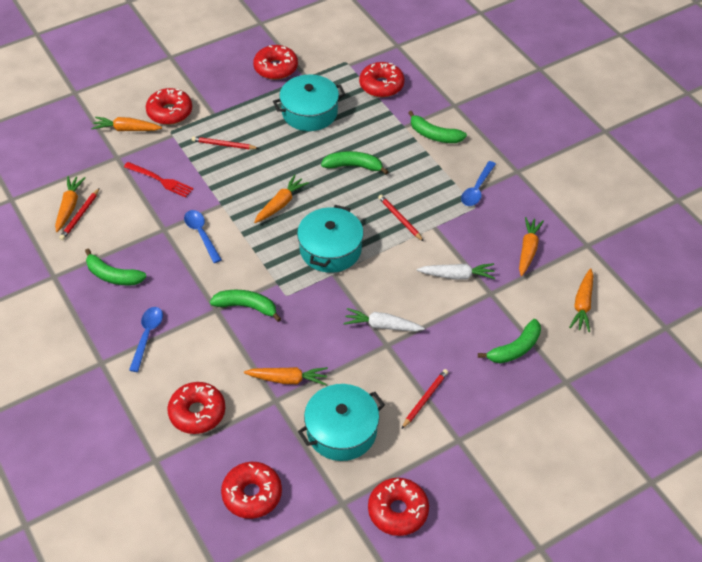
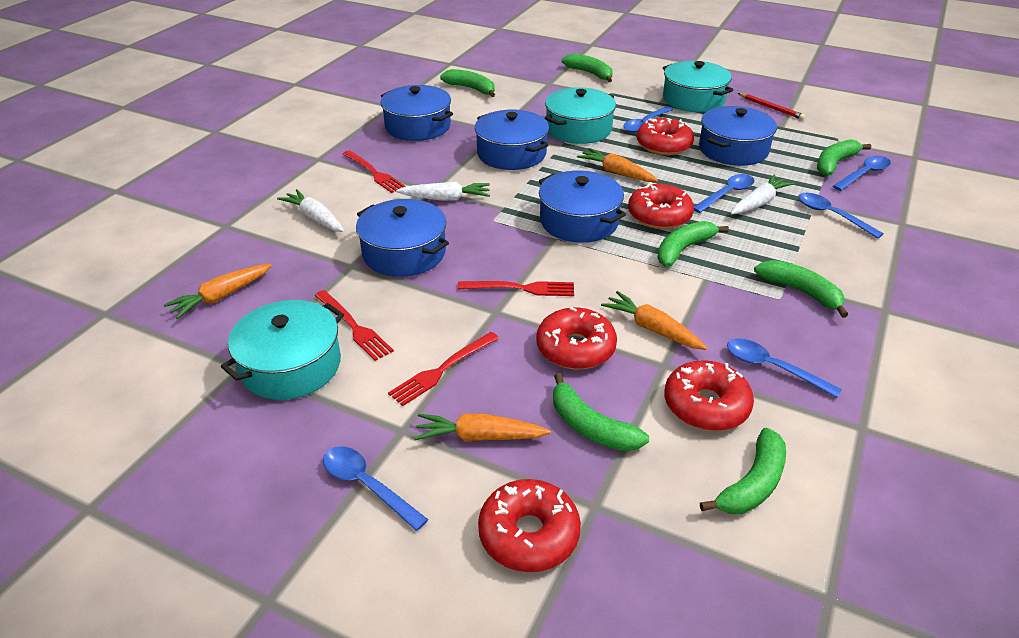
blue pot: none = 0 -> [356,199,449,277] [380,85,453,141] [475,110,549,170] [539,170,626,243] [699,106,777,166] = 5
blue spoon: [129,307,163,372] [184,210,222,263] [461,161,496,206] = 3 -> [323,446,428,531] [623,106,673,133] [694,174,754,213] [727,339,842,398] [799,193,884,239] [833,156,891,191] = 6
green banana: [85,249,147,286] [210,290,281,322] [321,151,389,174] [408,111,467,143] [478,319,541,363] = 5 -> [440,69,495,97] [553,373,649,451] [562,53,613,82] [657,221,729,267] [700,428,786,514] [754,260,848,318] [817,139,871,176] = 7
orange carrot: [55,176,85,232] [91,117,162,131] [244,367,328,385] [254,175,309,223] [519,217,544,276] [569,268,593,332] = 6 -> [164,264,272,319] [414,414,551,441] [577,148,658,182] [601,291,707,350] = 4
red donut: [146,88,192,125] [167,382,225,434] [221,462,282,519] [253,45,298,80] [359,62,405,97] [368,478,429,536] = 6 -> [478,479,581,572] [536,307,617,369] [628,183,694,229] [637,118,694,155] [664,360,754,431] = 5
red fork: [124,162,193,198] = 1 -> [314,290,394,361] [343,150,406,193] [388,332,499,406] [458,281,574,296] = 4
red pencil: [59,188,99,240] [192,137,259,149] [378,195,423,241] [402,369,448,429] = 4 -> [738,93,805,120] = 1
white carrot: [344,308,425,332] [417,263,495,280] = 2 -> [277,189,344,232] [396,182,490,201] [731,175,794,214] = 3

